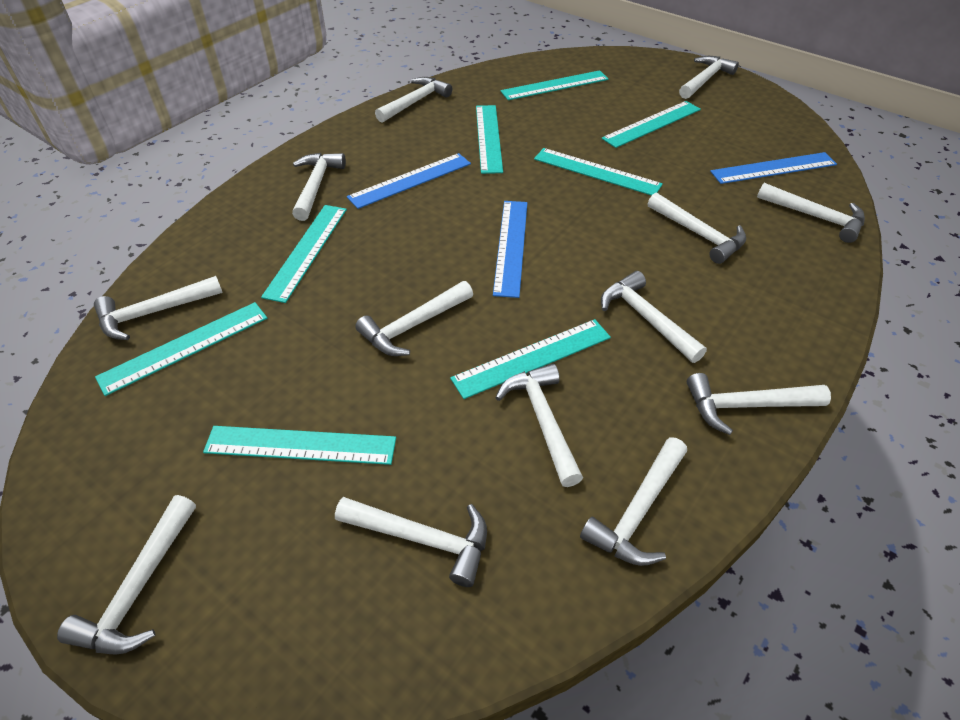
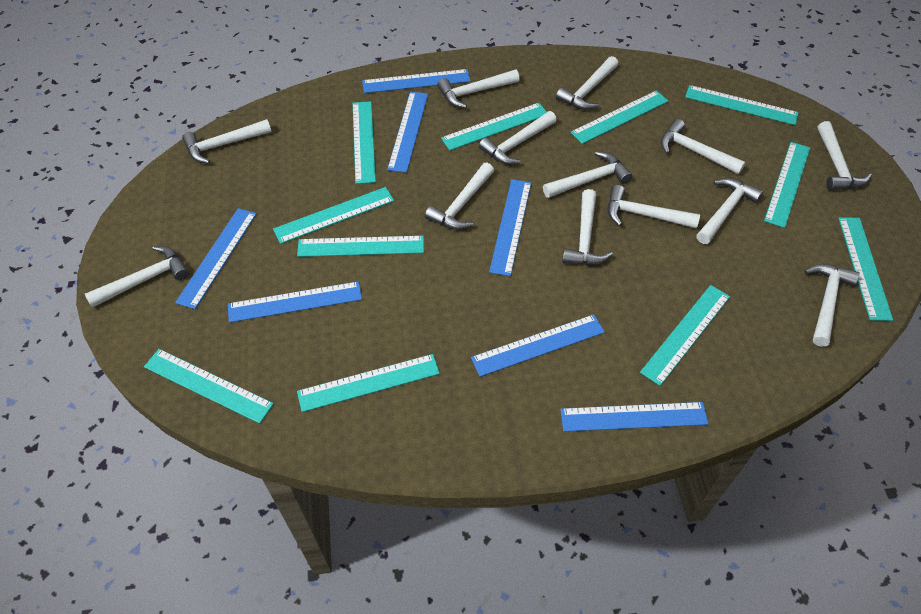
blue ruler: [347,153,471,209] [493,201,527,298] [710,152,837,184] = 3 -> [175,208,257,309] [228,281,362,323] [362,69,470,93] [387,92,428,173] [471,314,605,377] [489,179,531,276] [560,402,708,432] = 7
turquoise ruler: [95,302,267,396] [203,426,396,465] [261,205,347,303] [450,319,611,399] [476,105,503,174] [501,70,609,100] [534,148,663,196] [602,101,701,148] = 8 -> [144,349,274,424] [273,187,394,244] [297,236,424,257] [297,354,440,412] [353,101,376,184] [441,103,547,151] [571,90,668,144] [640,285,730,386] [685,85,799,125] [764,142,810,228] [838,217,893,321] = 11

